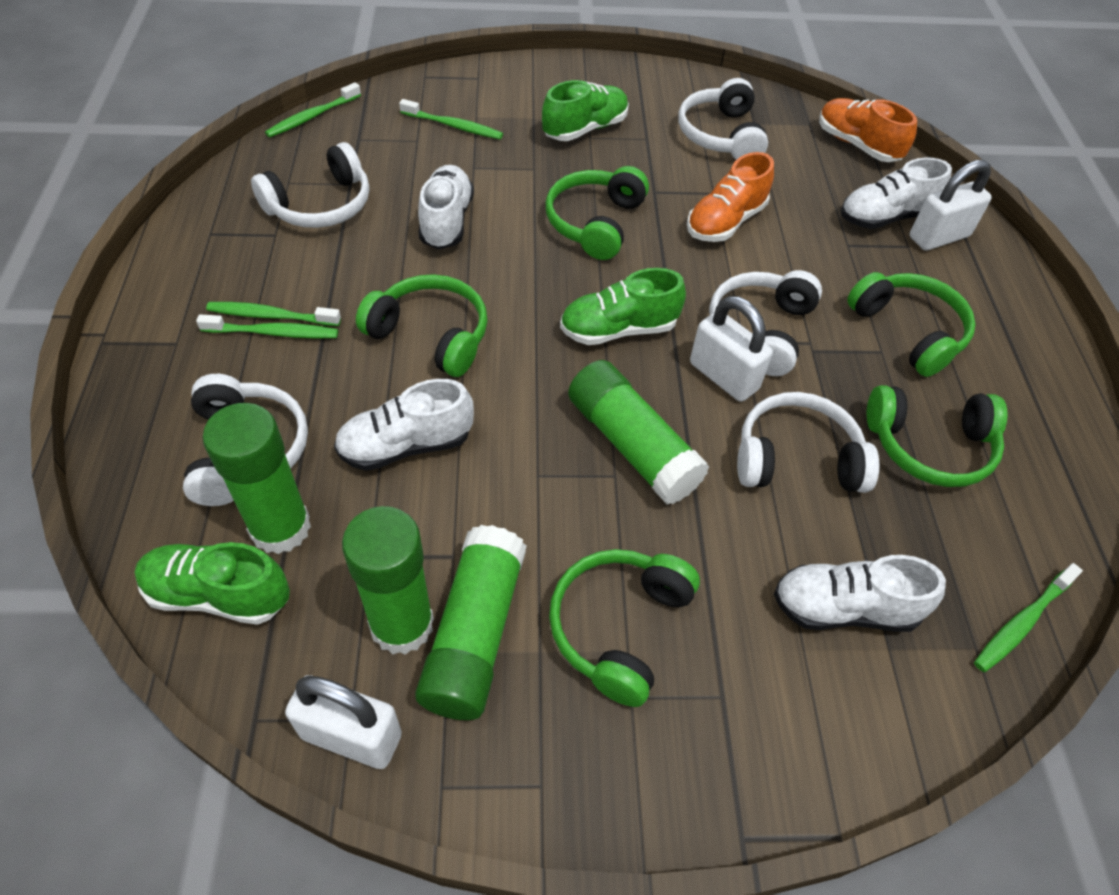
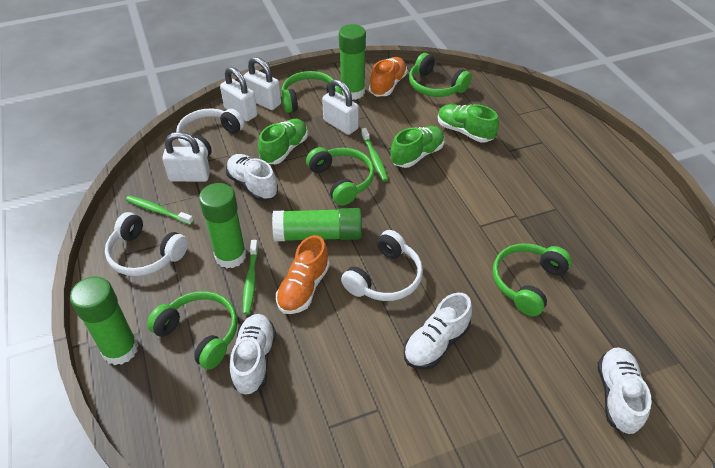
green toothbrush: [196,315,338,339] [206,302,341,326] [265,82,361,137] [399,99,503,139] [974,563,1083,672] = 5 -> [126,196,194,225] [243,240,258,315] [361,128,388,181] = 3
white headphones: [183,374,308,506] [251,142,369,228] [678,78,768,160] [709,270,822,376] [737,392,880,493] = 5 -> [105,212,188,276] [176,108,245,157] [341,230,423,301] = 3
white padlock: [285,675,402,769] [690,296,773,402] [910,160,992,251] = 3 -> [162,132,210,182] [220,67,257,122] [243,57,281,110] [322,79,359,135] = 4

